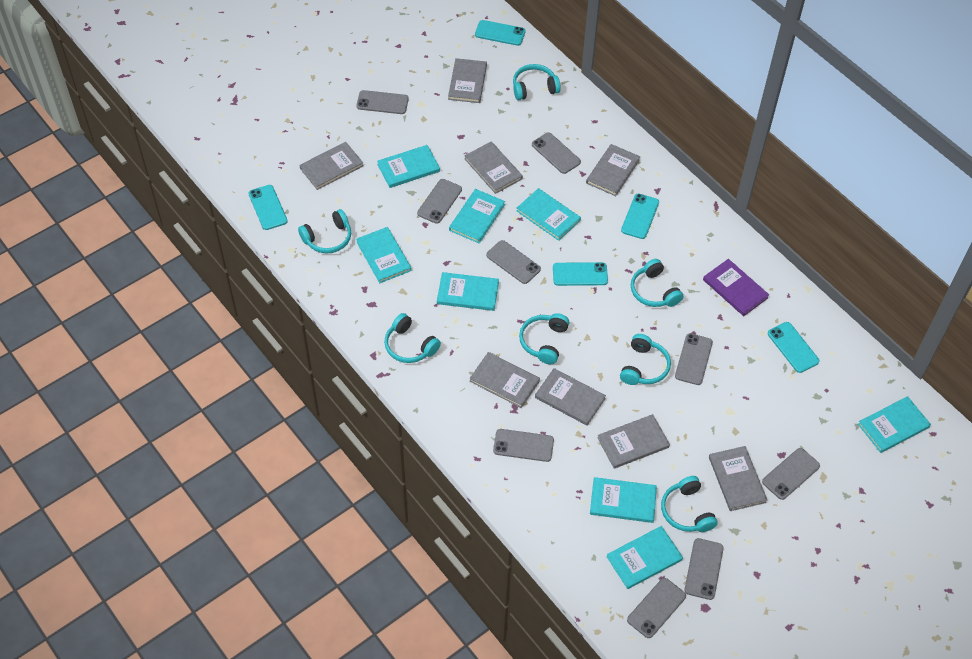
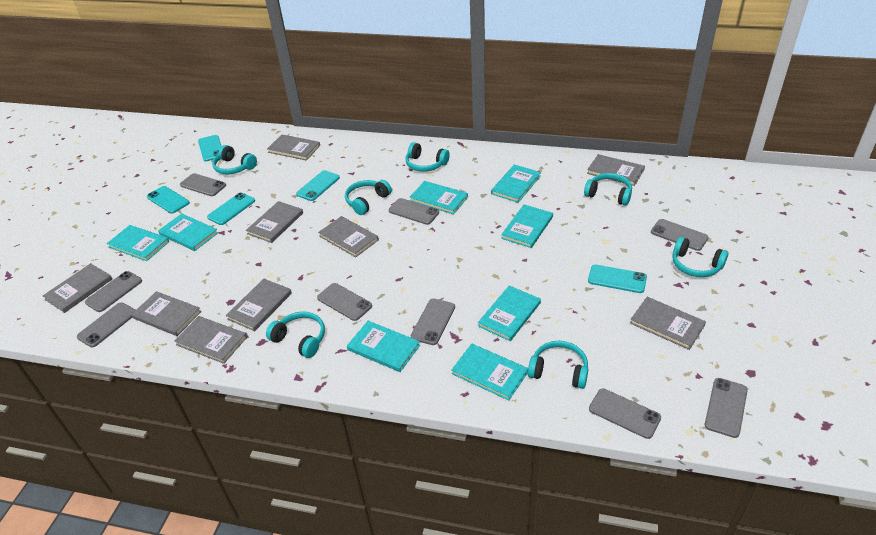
grey book: [299,142,363,190] [448,58,487,103] [464,141,523,194] [469,352,540,408] [535,368,606,426] [586,144,640,196] [598,414,670,469] [709,446,767,511] = 8 -> [43,263,112,313] [131,291,201,336] [174,316,247,364] [226,279,292,331] [246,201,303,243] [267,134,320,160] [318,216,379,257] [587,154,645,186] [630,297,706,350] = 9
purple book: [703,259,769,316] = 1 -> none = 0

